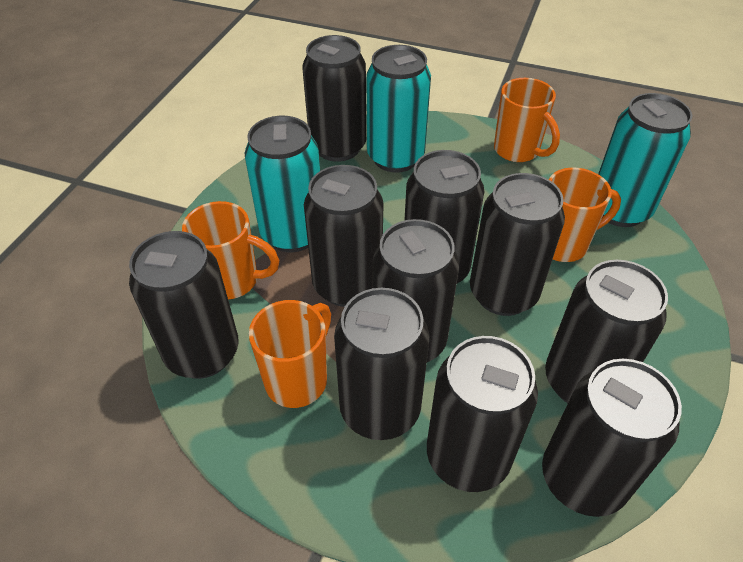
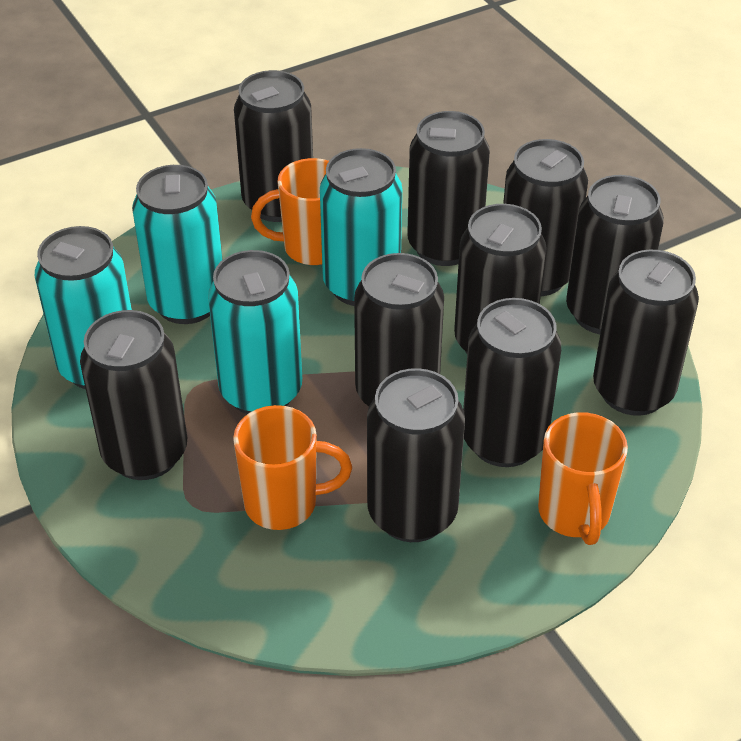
orange mug: [182,201,279,299] [249,300,331,408] [494,78,560,162] [549,168,621,262] = 4 -> [233,405,352,530] [251,158,329,265] [538,412,628,545] = 3
turquoise can: [245,116,320,252] [366,45,431,173] [598,93,692,227] = 3 -> [35,226,132,389] [132,165,222,324] [208,250,302,414] [320,148,402,306] = 4

